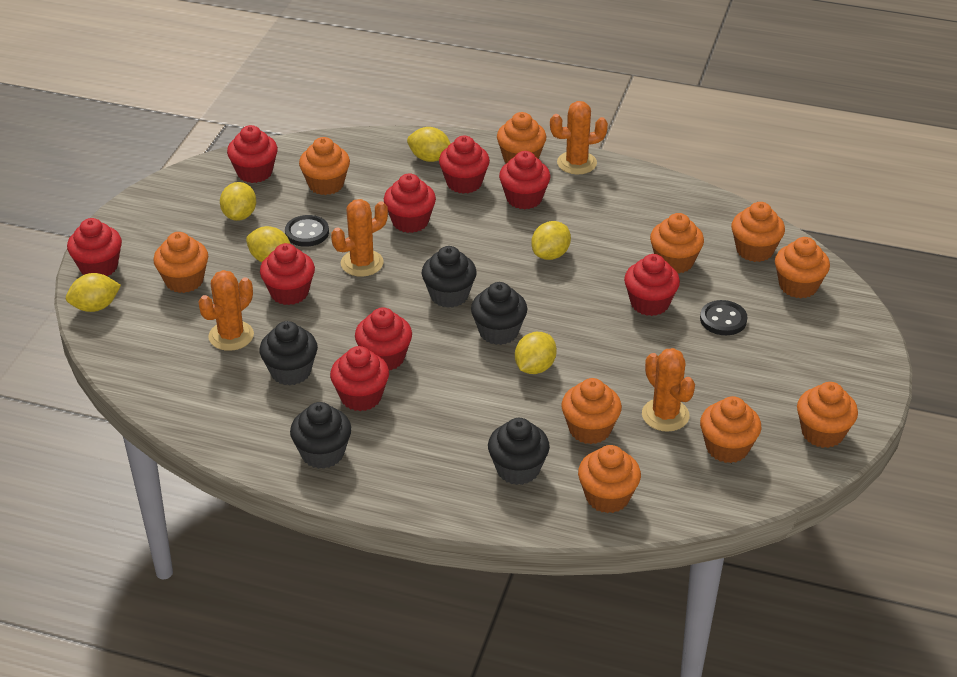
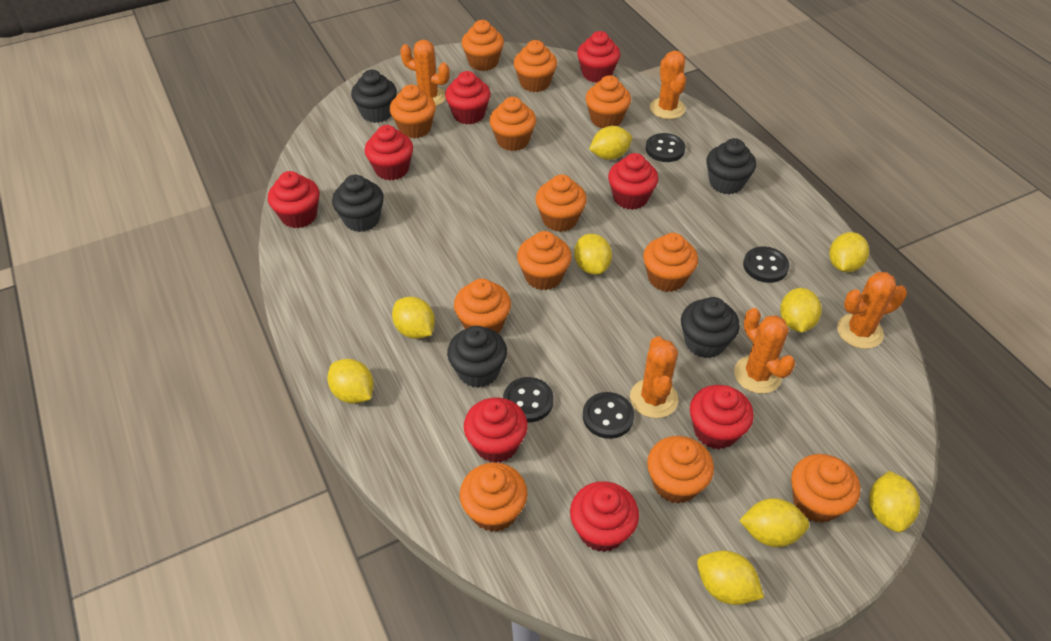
black button: [285,215,329,247] [700,300,747,335] = 2 -> [503,377,554,422] [583,392,634,439] [646,133,685,162] [743,246,789,283] = 4
orange cactus: [198,270,254,351] [331,199,388,277] [550,101,608,174] [642,348,695,432] = 4 -> [400,40,450,106] [630,336,678,418] [650,51,686,119] [734,308,795,394] [837,272,907,349] = 5
orange cupcake: [153,232,208,293] [299,137,350,195] [497,112,546,163] [561,378,622,444] [578,445,641,513] [650,213,704,274] [700,396,761,463] [731,202,785,262] [775,237,830,298] [797,382,858,448] = 10 -> [390,84,436,139] [454,279,511,333] [460,462,528,532] [462,20,504,71] [489,97,536,151] [514,40,557,92] [517,231,572,290] [535,174,587,232] [585,75,631,128] [643,233,698,292] [647,436,714,504] [791,454,860,523] = 12
red cupcake: [67,218,122,276] [227,125,278,183] [260,243,315,305] [330,346,389,411] [355,307,412,370] [384,173,436,233] [439,136,490,194] [499,151,550,210] [624,254,680,316] = 9 -> [268,171,319,228] [365,125,413,181] [445,71,491,125] [464,398,528,463] [570,481,639,552] [577,31,620,83] [608,153,658,210] [690,385,754,449] = 8
yellow lemon: [66,273,121,312] [220,182,256,221] [246,226,290,262] [407,127,451,162] [515,332,557,374] [531,221,571,260] = 6 -> [328,359,374,404] [392,297,435,339] [574,234,612,275] [589,126,632,160] [697,551,764,605] [739,498,809,547] [780,288,822,333] [829,232,869,272] [869,471,920,532] = 9

